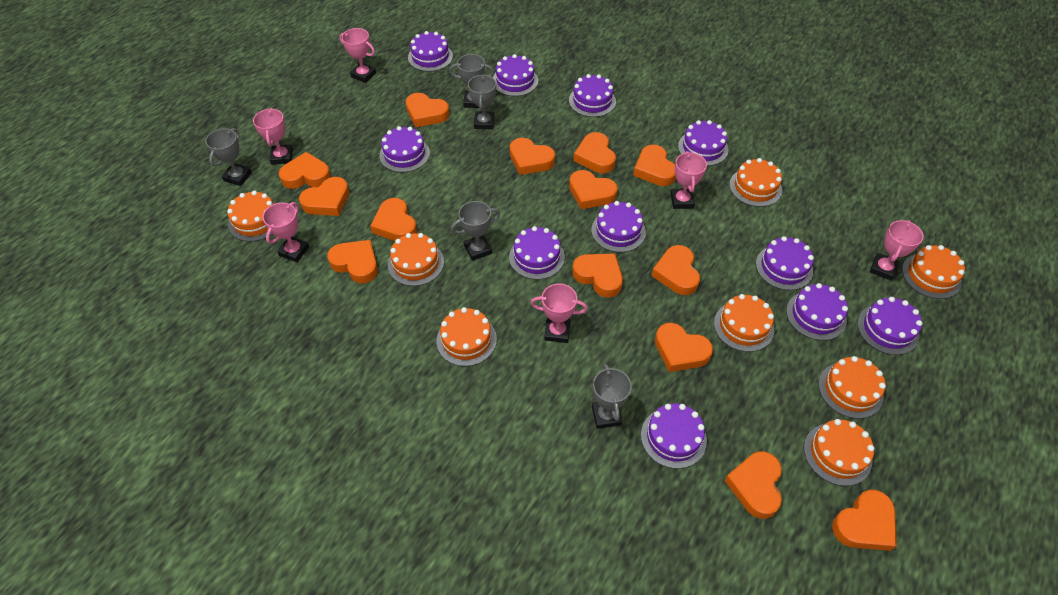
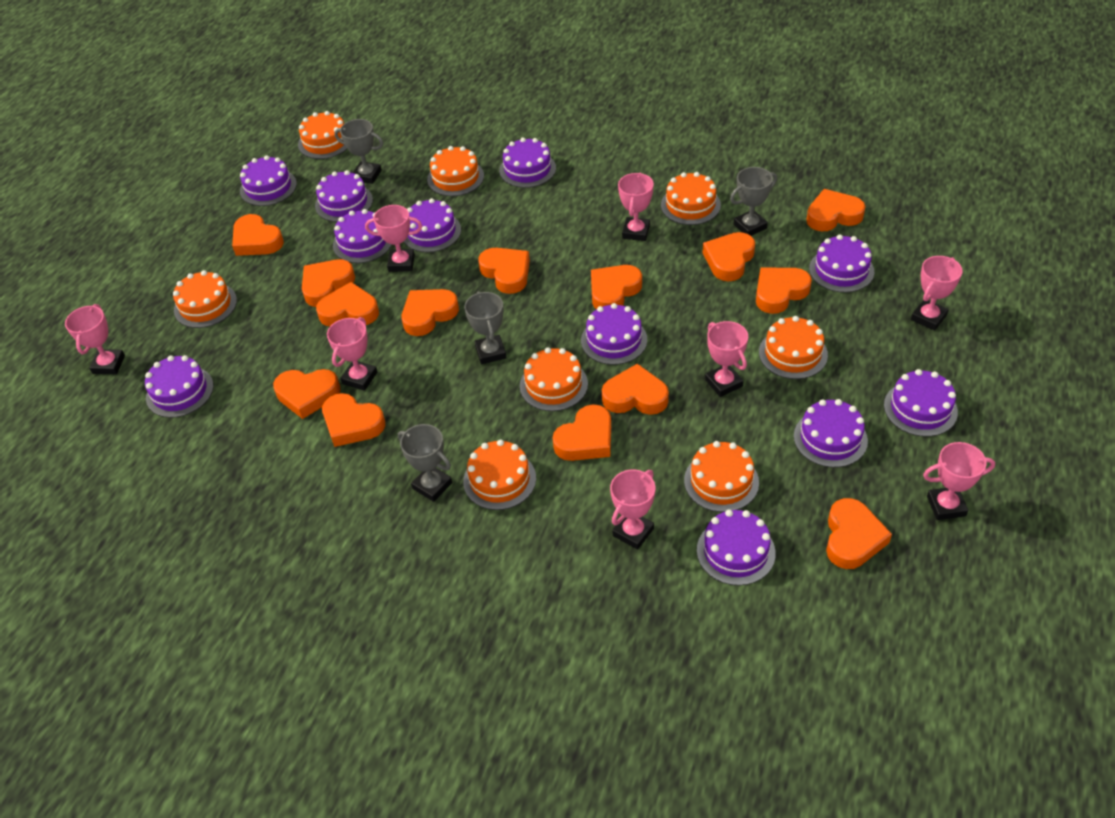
grey trophy: [205,128,252,186] [449,54,494,108] [451,201,500,261] [468,74,496,129] [592,364,632,429] = 5 -> [334,119,383,184] [398,424,452,502] [464,291,507,364] [730,167,777,236] = 4
pink trophy: [253,108,293,165] [263,202,309,262] [339,28,376,83] [531,284,588,343] [670,151,707,209] [870,220,924,281] = 6 -> [65,304,125,374] [327,317,377,391] [365,205,422,272] [610,469,655,550] [618,173,654,241] [705,321,748,397] [911,256,963,331] [923,442,995,520] = 8

